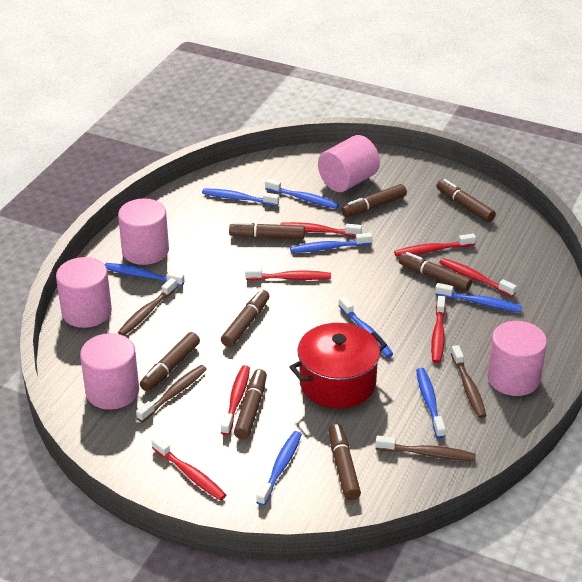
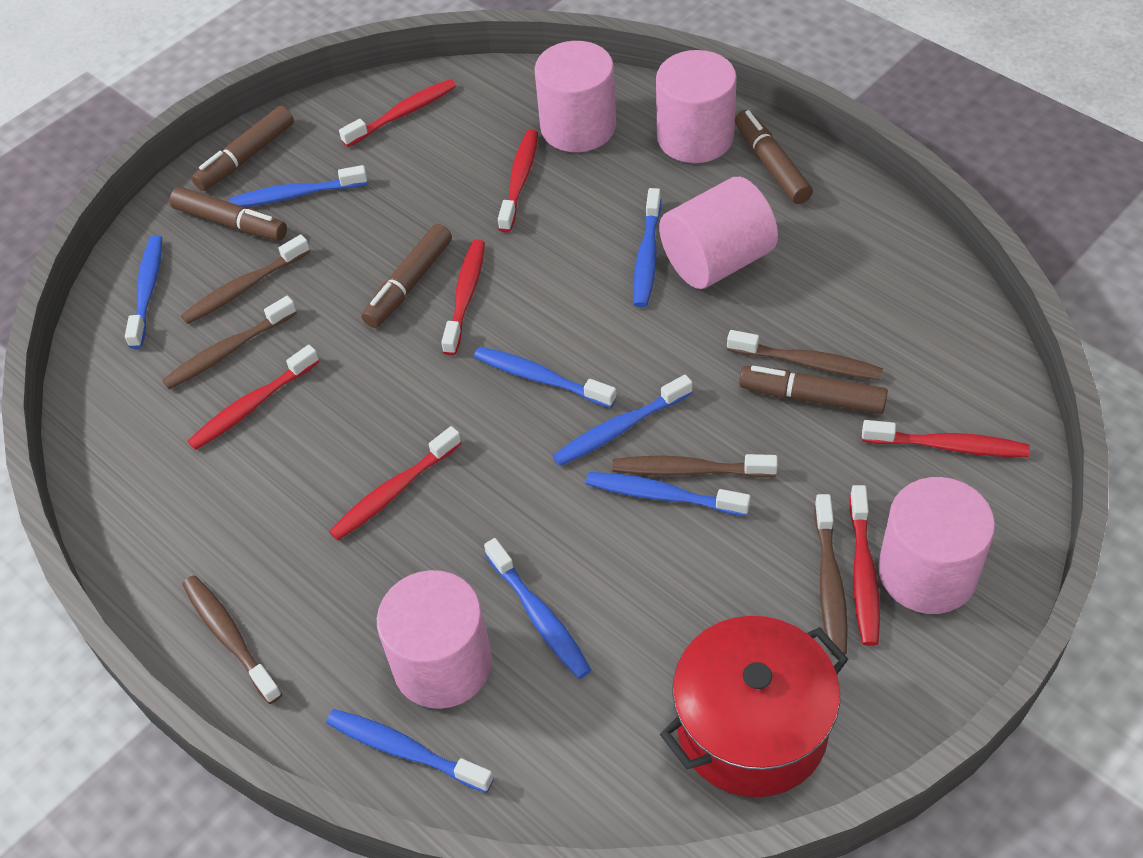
brown marker: [140,332,200,392] [221,290,269,347] [229,222,305,239] [234,369,267,439] [329,423,361,500] [341,184,407,217] [399,252,472,291] [436,179,496,222] = 8 -> [170,187,287,241] [192,106,294,191] [361,224,452,328] [735,110,813,204] [739,366,888,414] = 5
brown toothbrush: [118,278,177,336] [136,365,207,422] [375,436,476,461] [451,345,486,418] = 4 -> [162,296,297,389] [181,234,310,324] [182,575,282,704] [612,454,778,477] [727,330,883,380] [814,494,848,655] = 6

